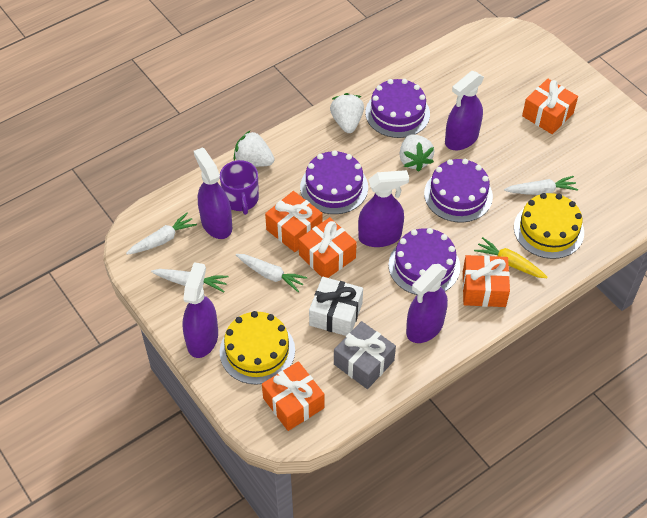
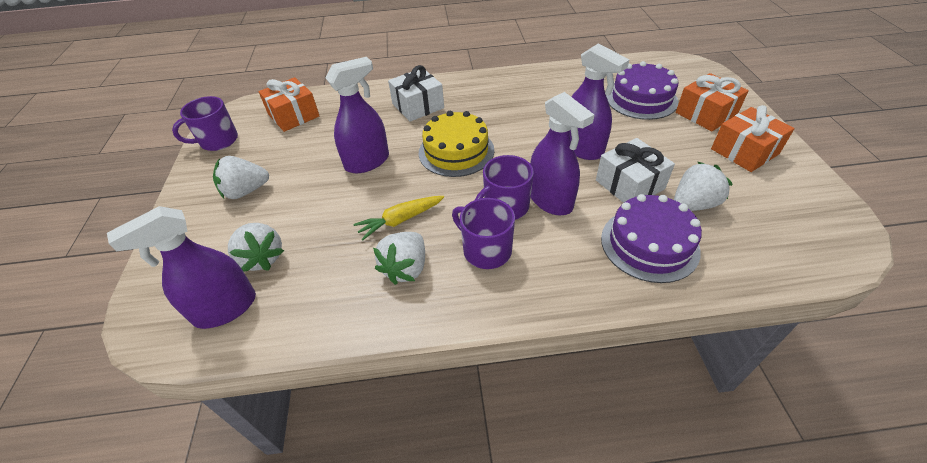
grey gift: [334,321,396,389] = 1 -> none = 0
orange gift: [262,361,324,431] [265,191,322,252] [298,217,357,278] [463,255,510,307] [522,79,578,134] = 5 -> [259,77,319,132] [676,73,749,131] [711,105,795,172] = 3
purple cake: [300,150,368,214] [365,79,430,138] [389,228,460,295] [424,159,493,223] = 4 -> [601,194,702,283] [606,61,678,120] = 2
purple mug: [220,160,259,215] = 1 -> [172,96,238,151] [452,198,515,269] [475,155,534,220] = 3
purple spray bottle: [182,262,218,358] [194,147,232,239] [358,170,409,247] [406,264,448,343] [445,71,484,150] = 5 -> [107,206,256,329] [325,57,389,173] [530,92,594,215] [569,43,629,160] = 4
white carrot: [126,213,197,255] [151,269,229,292] [236,254,307,292] [504,176,578,195] = 4 -> none = 0
white gift: [309,277,363,336] = 1 -> [388,65,444,122] [596,138,675,203] = 2
white strawberry: [234,130,275,167] [330,93,364,133] [400,134,434,172] = 3 -> [213,156,269,199] [228,223,284,272] [373,232,425,285] [674,162,733,211] = 4
yellow cake: [220,311,295,385] [514,193,584,259] = 2 -> [419,111,494,177] = 1

